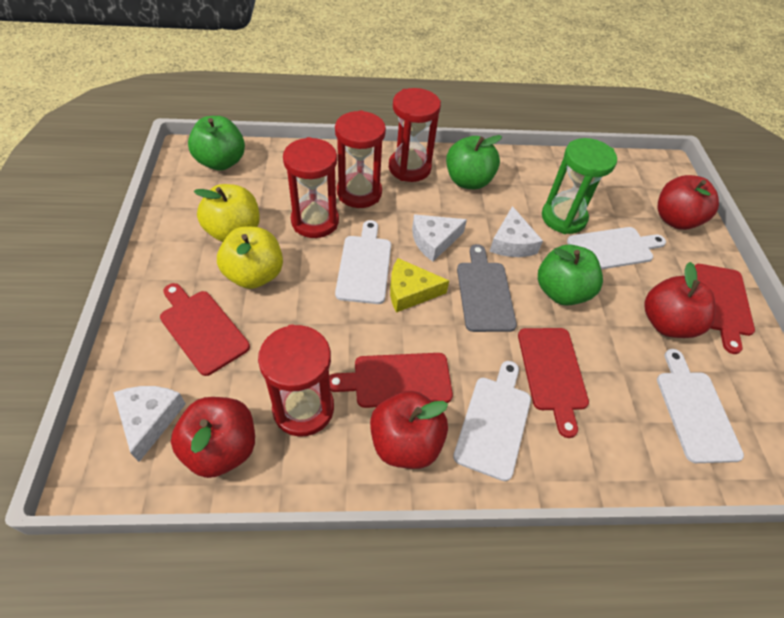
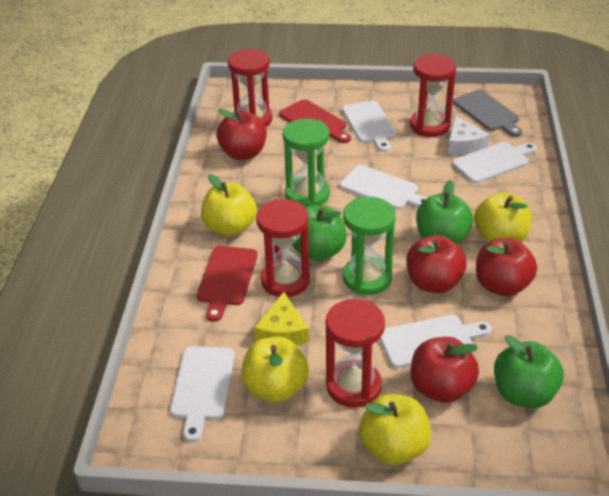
green hourglass: [542,138,617,234] = 1 -> [283,119,330,208] [343,197,396,295] = 2
red cutting board: [160,283,250,376] [329,353,453,408] [518,328,589,438] [695,264,755,354] = 4 -> [197,246,258,322] [279,99,351,143] = 2
white cheese: [113,386,186,462] [412,214,467,262] [489,206,543,257] = 3 -> [448,115,490,155] = 1
white cutting board: [335,220,391,304] [453,361,531,481] [567,227,666,269] [657,349,744,463] = 4 -> [170,346,235,442] [340,165,427,209] [342,101,396,152] [379,315,492,368] [452,142,537,183] = 5
yellow apple: [194,184,260,242] [217,227,283,289] = 2 -> [201,174,257,236] [241,336,309,402] [359,394,431,465] [474,192,532,243] = 4

